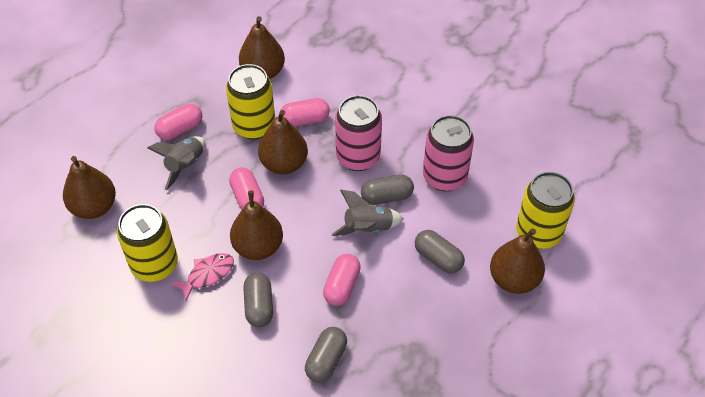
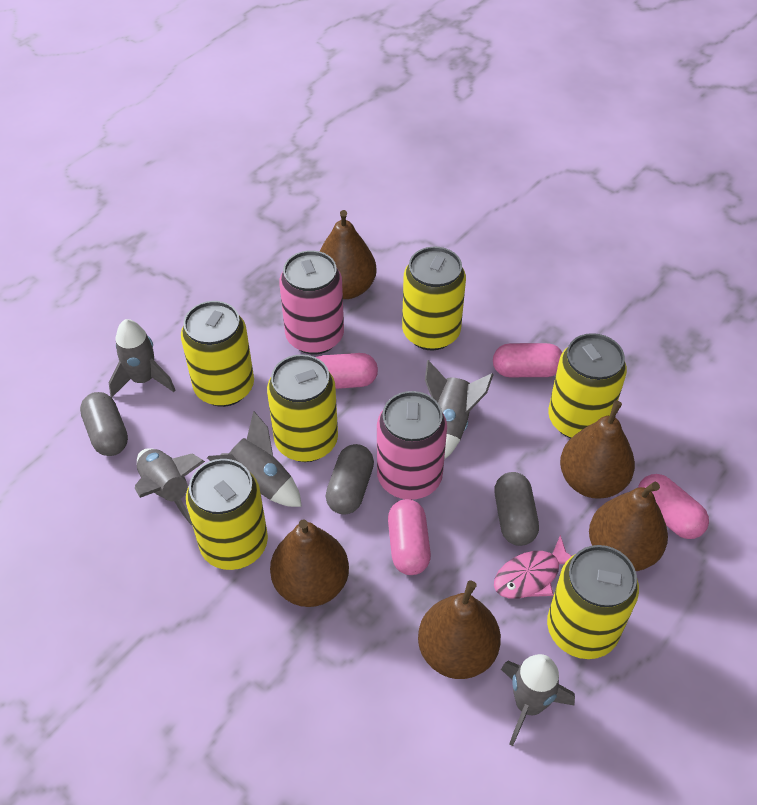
grey capsule: [243,273,273,327] [305,327,347,383] [361,175,414,205] [415,230,465,274] = 4 -> [80,392,128,456] [325,444,374,515] [494,472,539,546] = 3
grey rocket: [147,136,205,190] [332,190,404,236] = 2 -> [108,319,175,397] [135,448,205,525] [207,411,302,507] [425,360,494,459] [501,654,575,746] = 5
yellow can: [117,204,178,282] [226,64,275,140] [516,172,575,249] = 3 -> [181,301,254,407] [186,459,268,570] [267,354,338,462] [402,247,466,351] [547,545,639,659] [548,333,627,439] = 6

